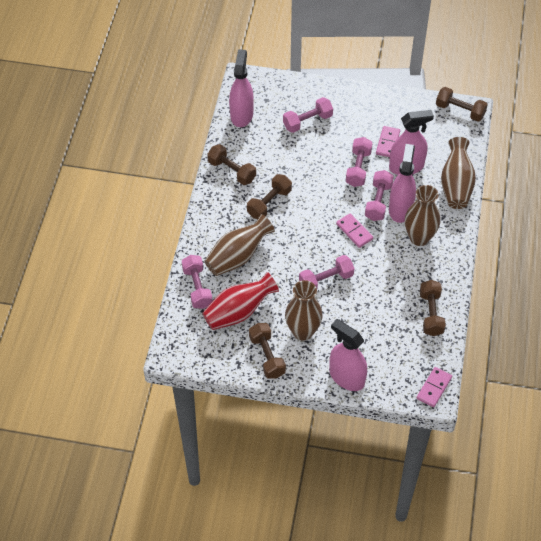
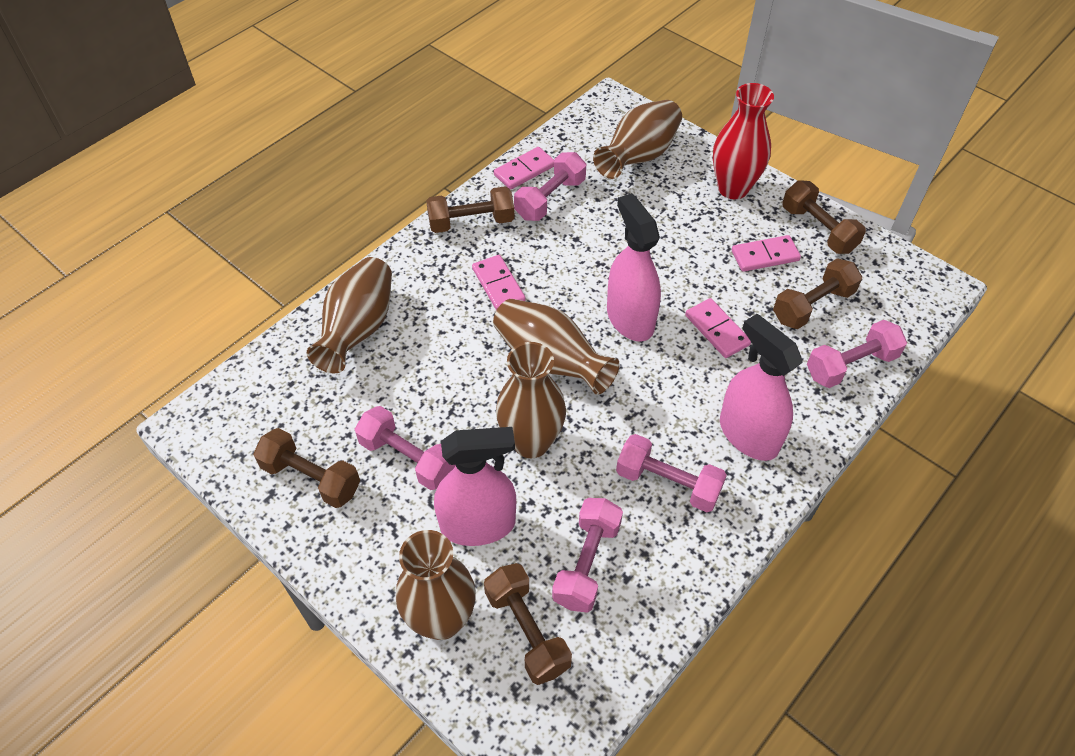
brown vase: [204,214,275,276] [285,280,323,341] [405,185,440,246] [441,137,476,209] = 4 -> [307,257,392,373] [396,530,476,640] [493,299,620,395] [496,342,566,458] [593,100,682,179] = 5
pink domino: [336,213,373,248] [376,126,400,157] [417,367,452,407] = 3 -> [472,255,526,311] [494,147,554,190] [685,298,751,358] [732,235,801,272] = 4
pink spray bottle: [229,49,254,127] [330,319,367,391] [389,110,434,175] [389,144,416,223] = 4 -> [434,427,516,546] [607,193,661,342] [720,314,803,461] = 3

